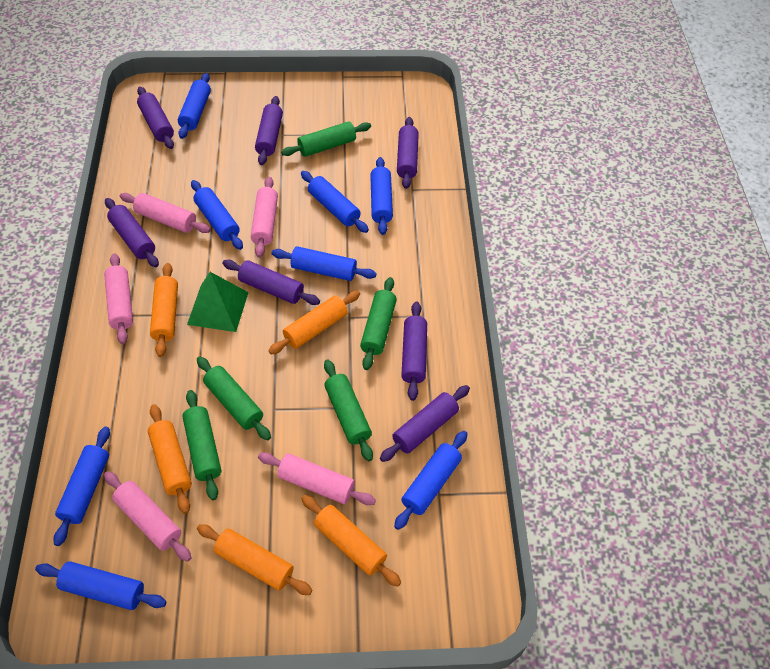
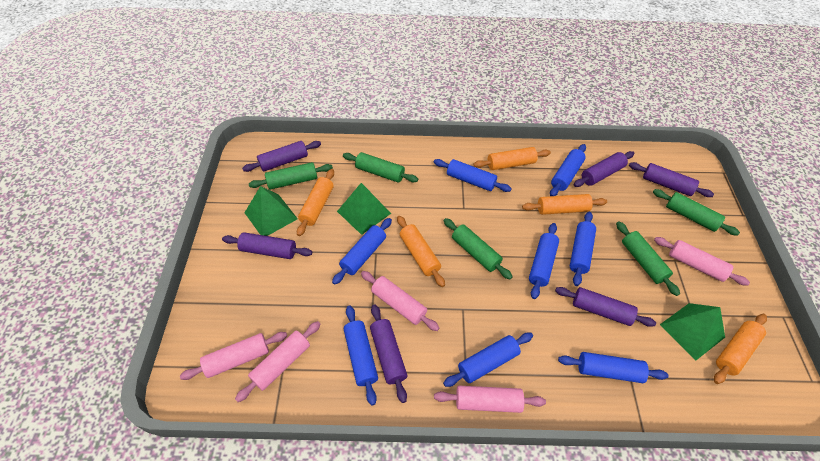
green pyramid: [187,272,249,332] = 1 -> [245,186,298,236] [337,183,391,235] [660,303,725,361] = 3
purple rolling pin: [105,198,159,267] [137,87,174,149] [223,260,320,305] [255,96,283,165] [380,385,470,462] [397,117,419,189] [401,301,427,401] = 7 -> [222,232,312,259] [242,141,321,172] [370,304,407,403] [555,287,656,327] [574,151,634,187] [629,162,714,197] = 6

